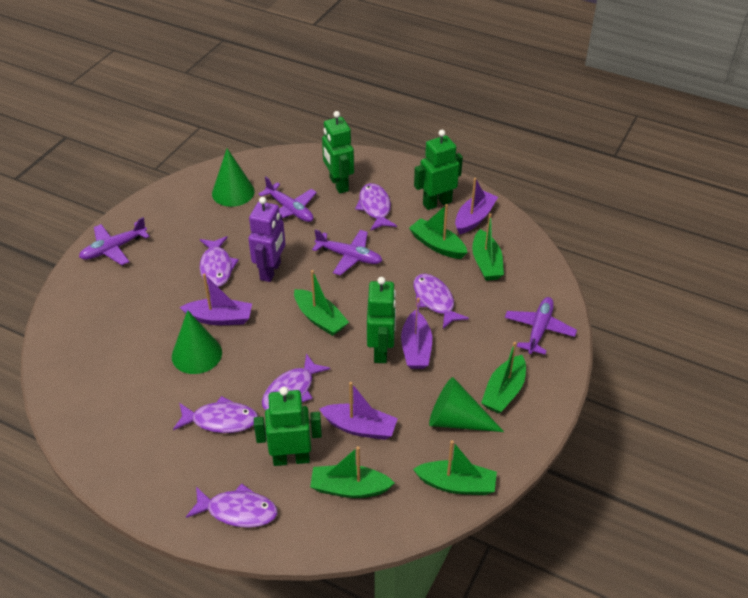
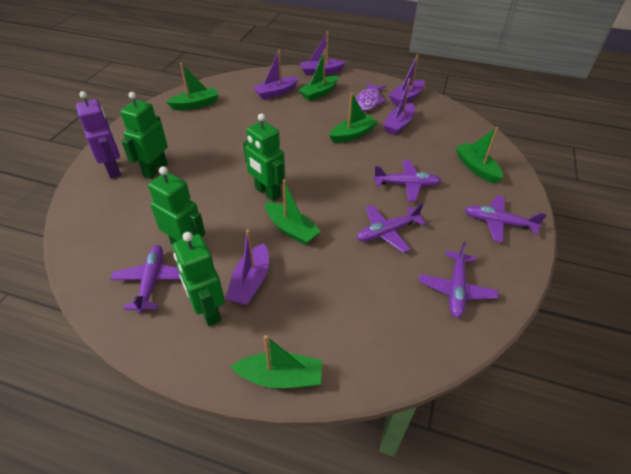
green cone: [172,310,222,374] [212,148,255,207] [429,377,504,432] = 3 -> none = 0
purple boat: [180,273,252,325] [319,382,398,440] [401,298,432,369] [455,178,498,234] = 4 -> [226,230,269,305] [253,49,299,100] [300,31,346,76] [383,78,415,135] [389,54,425,106] = 5
purple fish: [173,396,258,433] [186,483,278,528] [200,236,239,287] [262,353,330,411] [355,183,397,231] [413,274,469,329] = 6 -> [356,83,386,111] = 1
purple plane: [79,217,150,265] [258,176,317,222] [312,229,382,276] [505,297,577,355] = 4 -> [110,245,180,314] [357,203,426,253] [373,160,441,201] [419,242,498,318] [464,195,547,243] = 5

